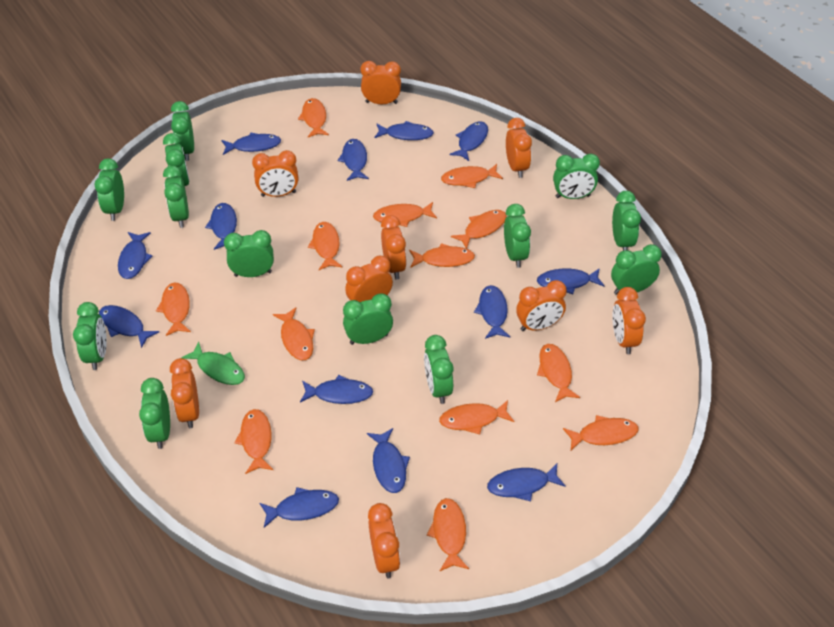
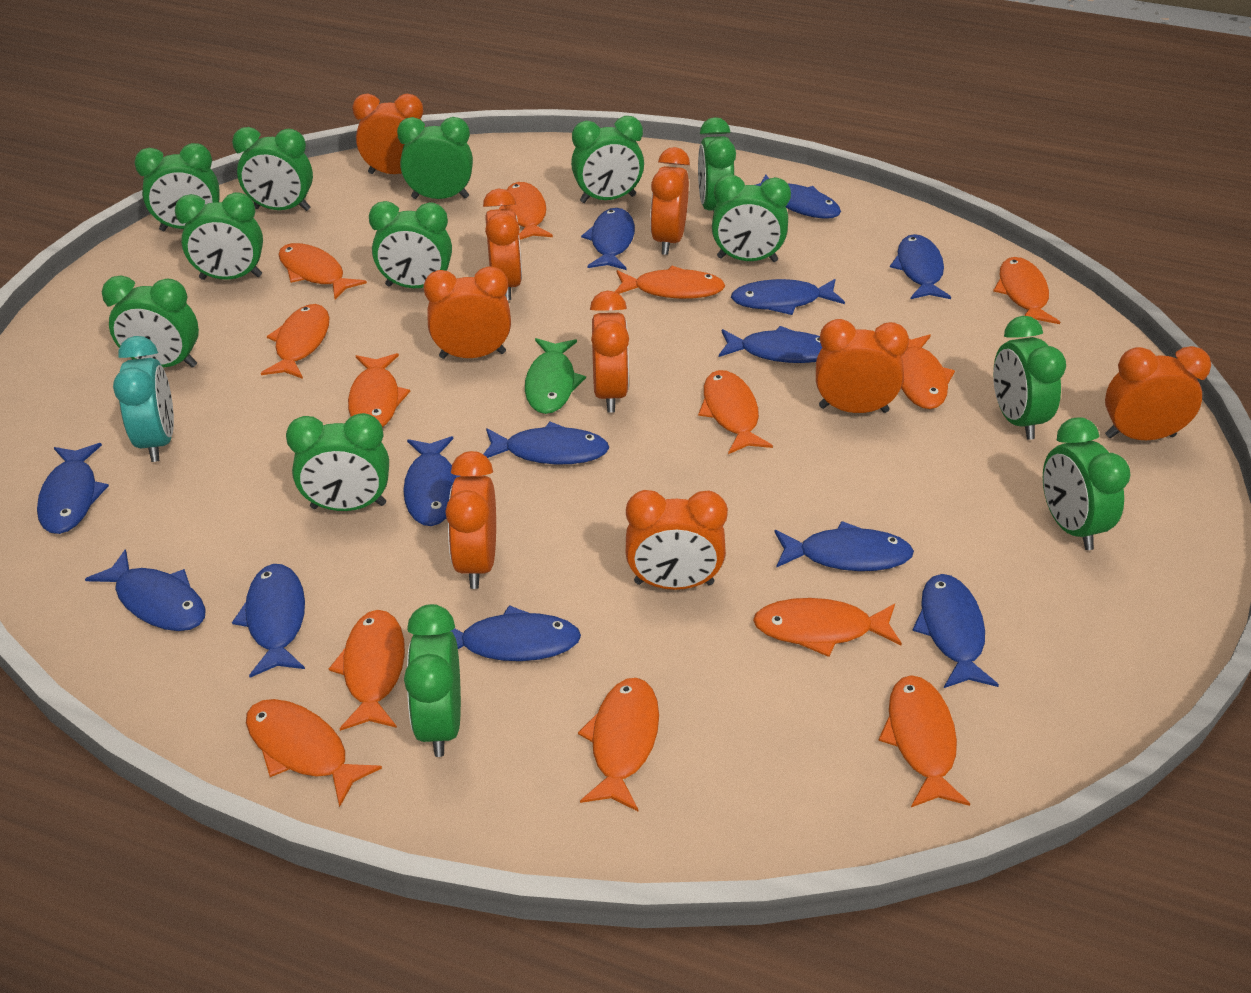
turquoise clock: none = 0 -> [113,336,174,462] = 1

